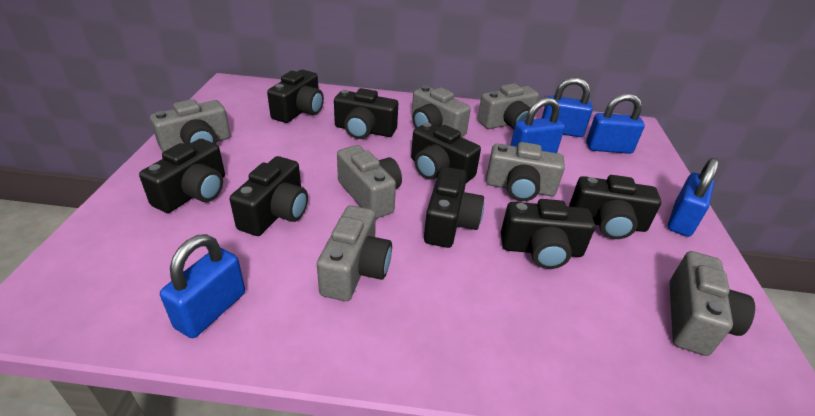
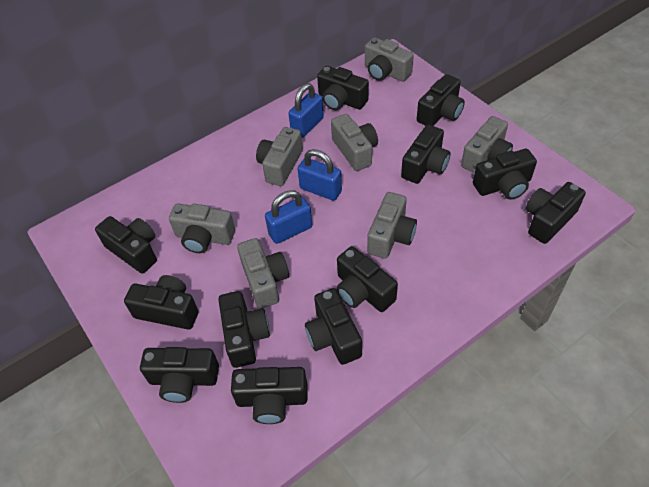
black camera: [139,139,225,213] [230,156,308,236] [267,70,324,123] [334,88,398,139] [411,123,481,183] [424,167,484,248] [501,199,595,269] [569,175,661,239] = 8 -> [95,216,157,273] [124,275,198,330] [140,347,219,403] [218,291,270,368] [231,367,307,424] [305,288,362,365] [317,66,369,110] [336,246,398,312] [401,125,451,184] [417,74,465,126] [473,149,537,200] [526,182,586,244] = 12
blue padlock: [160,234,245,338] [510,97,565,153] [542,77,593,137] [586,93,645,154] [668,158,719,237] = 5 -> [265,190,313,244] [288,83,324,138] [298,149,342,201] = 3

